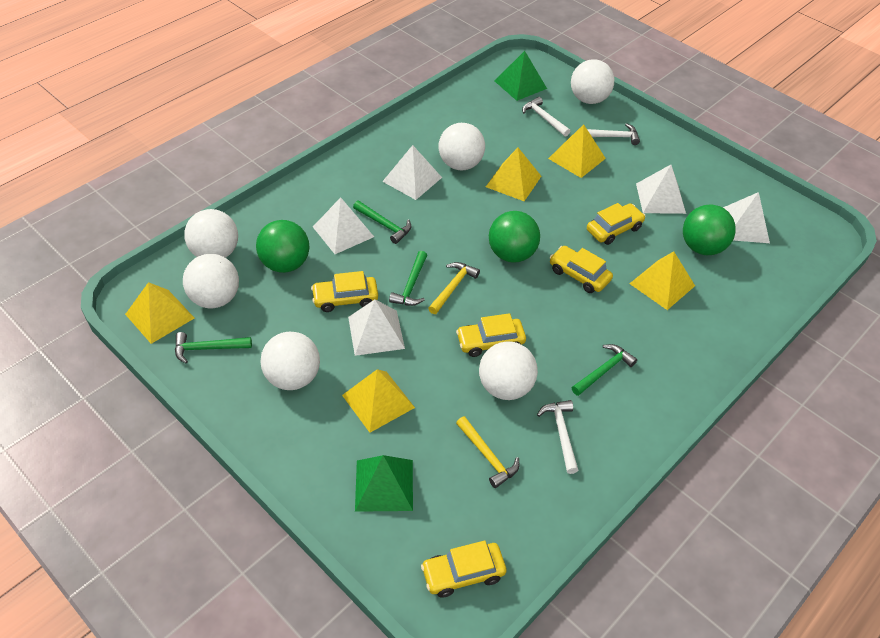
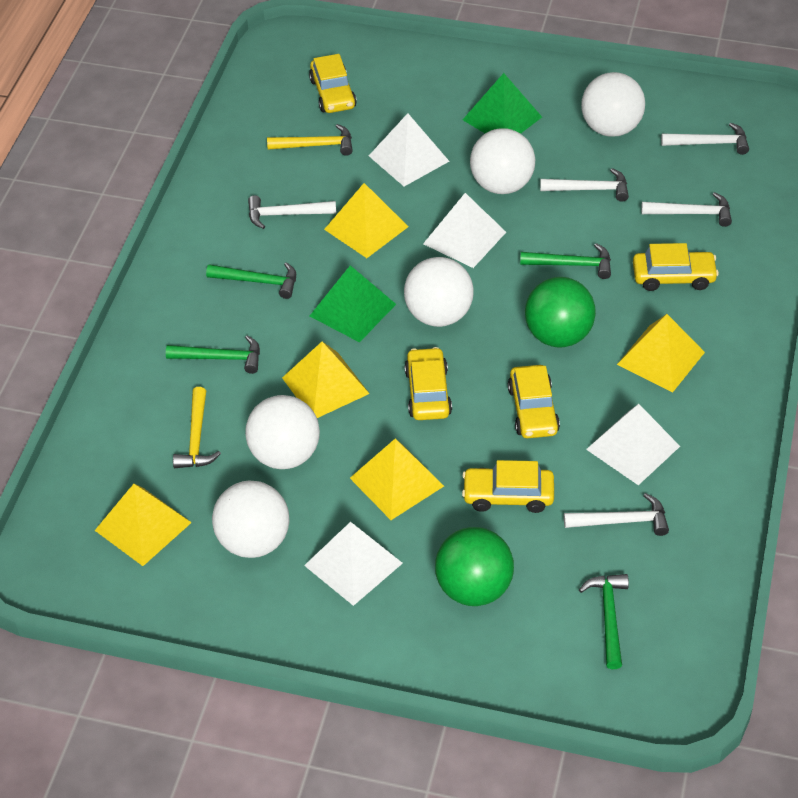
green ball: [256,220,309,273] [489,211,540,263] [683,204,736,255] = 3 -> [435,527,514,606] [525,277,596,347] = 2
white ball: [183,254,239,308] [184,209,238,258] [260,332,320,390] [438,123,485,170] [479,341,538,400] [571,59,614,104] = 6 -> [212,481,290,558] [245,395,320,469] [404,257,474,327] [470,129,535,194] [581,72,645,137] = 5
white hammer: [522,97,570,137] [537,400,579,474] [587,123,640,145] = 3 -> [248,195,336,229] [540,168,629,202] [564,493,669,536] [641,192,732,227] [661,122,749,155] = 5
white pyramid: [313,197,374,254] [348,299,405,356] [382,145,442,200] [636,165,686,214] [723,192,770,243] = 5 -> [304,522,403,606] [369,113,449,186] [423,193,506,268] [586,404,680,485] = 4

